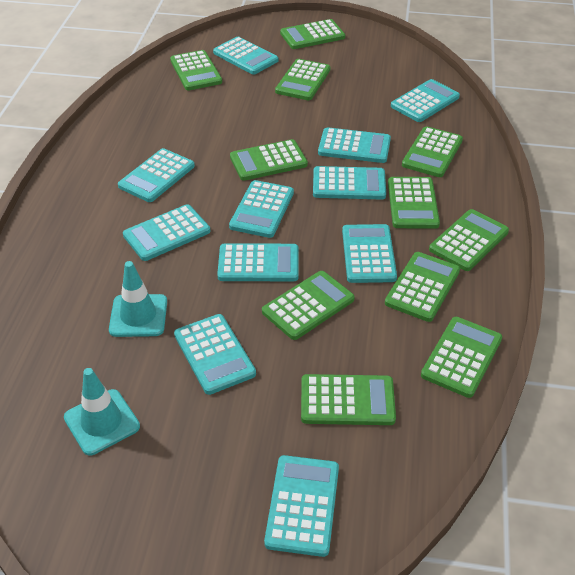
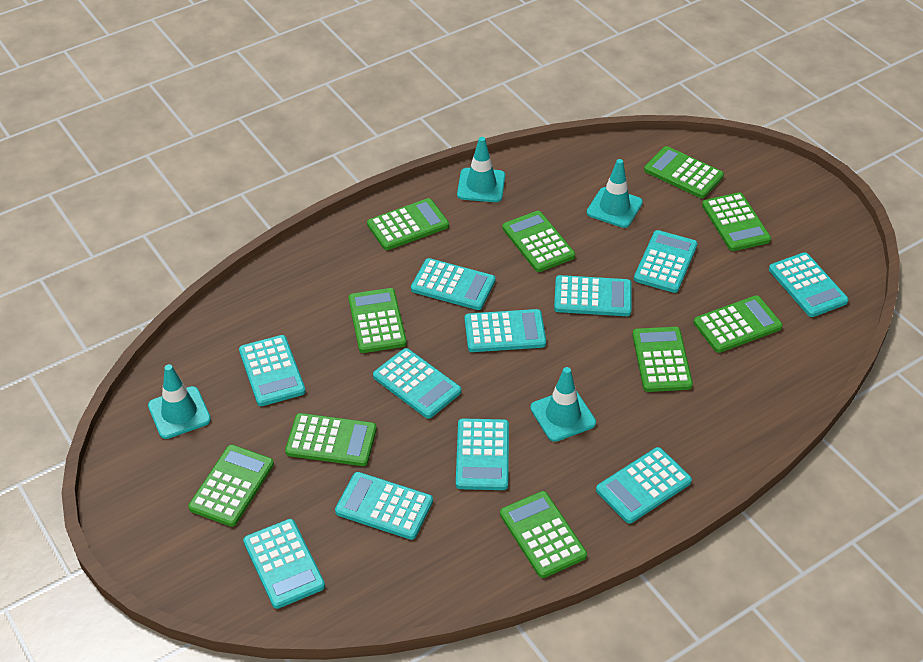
green calculator: [170,50,222,91] [230,139,308,181] [262,271,355,340] [275,59,330,100] [280,19,345,49] [301,374,396,425] [385,252,460,322] [388,177,440,229] [402,126,463,177] [421,317,502,398] [429,209,509,271] = 11 -> [188,445,274,527] [285,413,377,466] [348,288,407,353] [367,198,449,250] [500,491,587,578] [502,211,575,272] [632,327,693,392] [644,146,724,198] [694,296,783,353] [702,192,771,251] = 10
turquoise traffic cone: [64,368,140,455] [109,261,167,337] = 2 -> [148,364,211,439] [457,137,505,202] [530,367,596,442] [587,159,643,228] = 4

